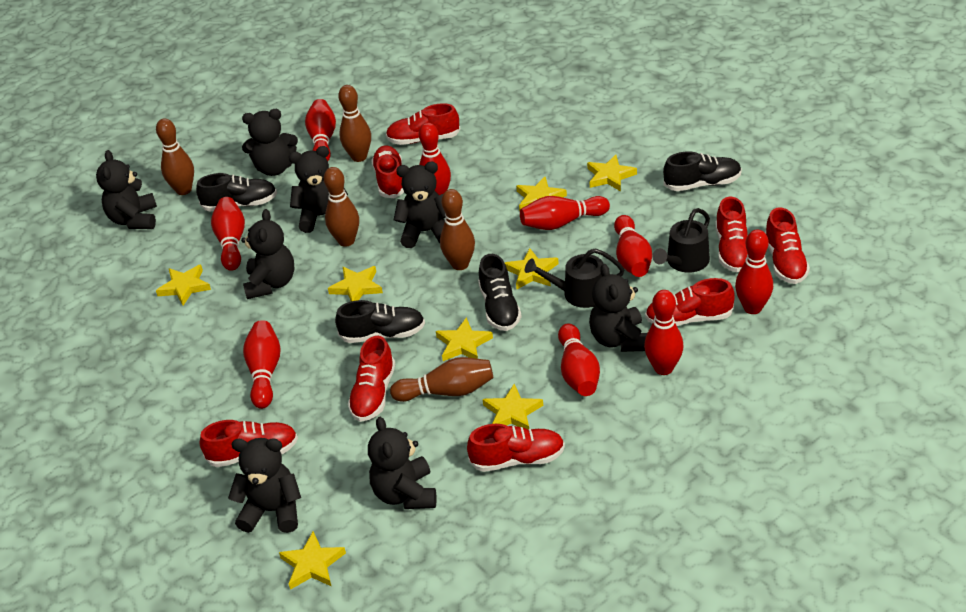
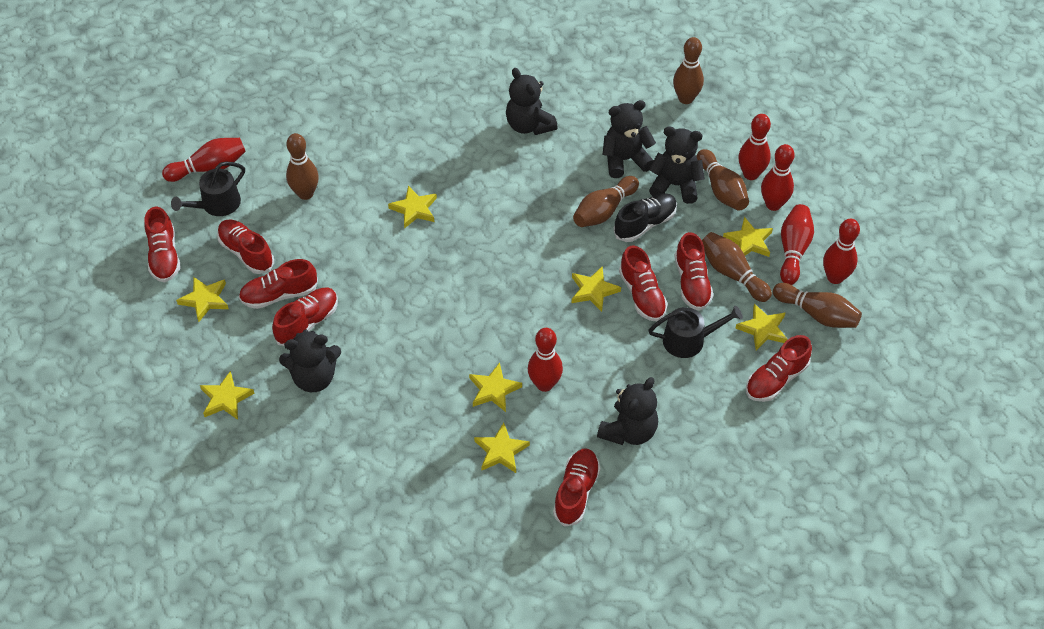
black shoe: [196,173,277,211] [335,300,425,343] [478,254,522,331] [663,152,742,191] = 4 -> [614,193,677,242] = 1
black teddy bear: [96,150,157,229] [228,438,301,533] [241,209,295,299] [242,109,298,176] [289,146,348,233] [368,417,436,509] [394,162,446,248] [589,264,647,352] = 8 -> [279,329,341,392] [506,68,558,135] [597,377,658,445] [603,100,656,178] [649,126,705,204] = 5
brown bowling pin: [156,118,194,195] [324,167,359,247] [338,85,371,162] [390,357,493,402] [440,189,475,270] = 5 -> [286,133,319,200] [573,176,639,227] [673,37,704,104] [697,149,749,211] [702,232,772,302] [773,283,862,328] = 6
red bowling pin: [211,197,245,271] [243,320,281,409] [305,99,336,161] [419,123,451,195] [520,196,610,230] [558,324,600,396] [614,215,652,277] [644,290,684,375] [735,229,773,314] = 9 -> [162,138,246,182] [528,328,563,392] [739,114,771,180] [761,144,795,211] [780,204,814,285] [823,219,860,284] = 6

